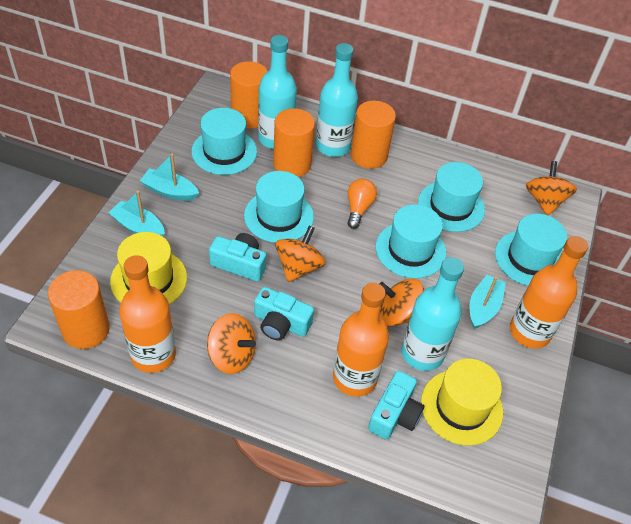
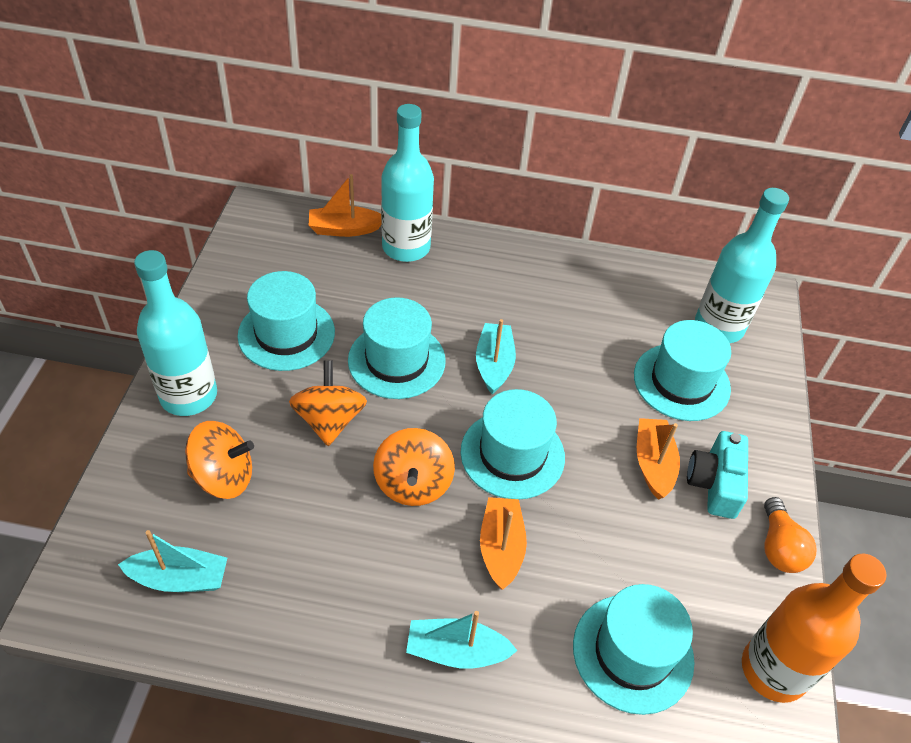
orange boat: none = 0 -> [309,174,381,237] [480,497,527,590] [637,418,680,500] = 3
orange bottle: [119,255,176,373] [333,283,389,397] [510,236,588,349] = 3 -> [742,553,887,703] = 1
orange cylinder: [48,270,110,349] [230,61,268,129] [273,108,315,177] [351,101,396,169] = 4 -> none = 0
orange spinning top: [207,313,256,374] [275,226,326,282] [379,278,424,326] [526,161,577,215] = 4 -> [185,421,254,499] [289,360,367,446] [373,428,455,506] = 3
turquoise camera: [209,233,266,282] [254,287,314,340] [368,371,424,440] = 3 -> [687,431,748,519] = 1
yellow hat: [110,232,187,304] [421,359,503,446] = 2 -> none = 0

